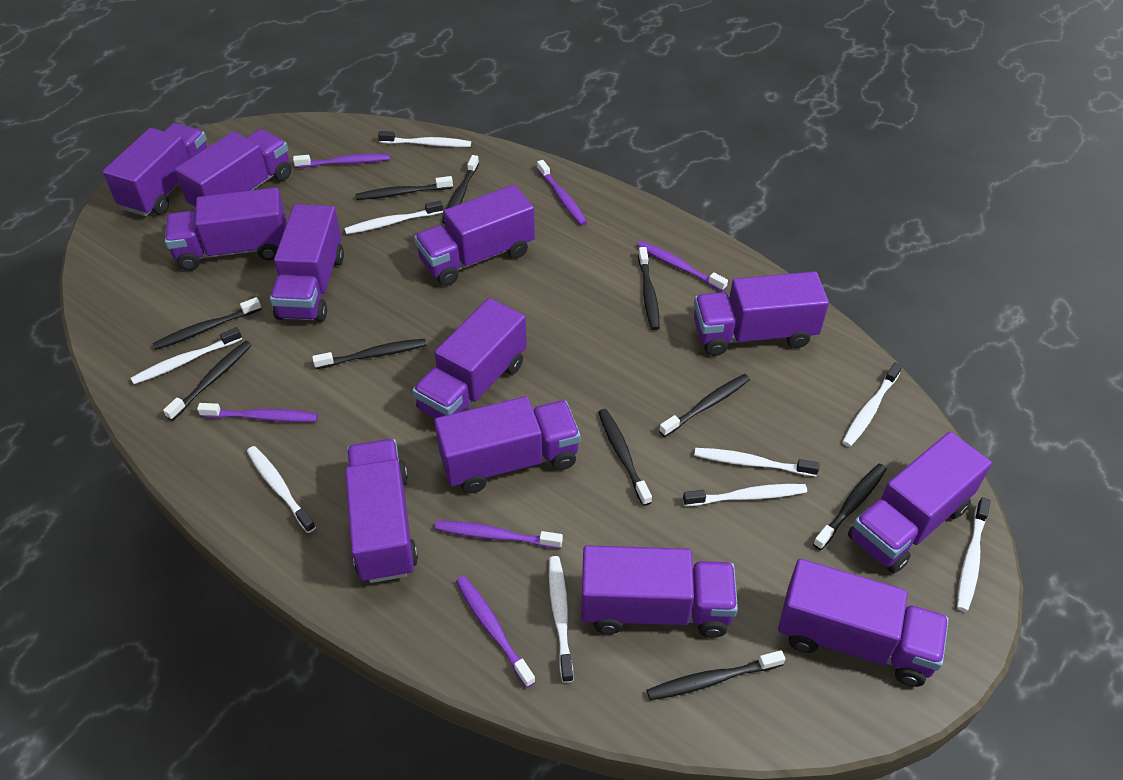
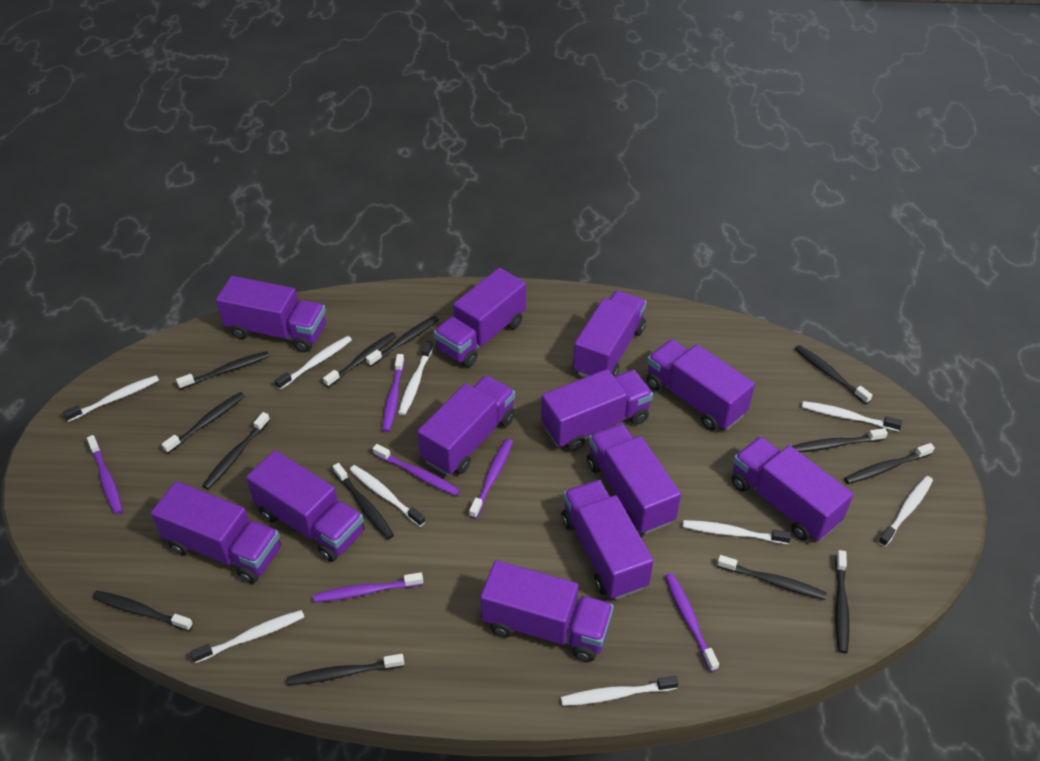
black toothbrush: [153,297,262,350] [163,341,252,421] [312,338,427,369] [355,176,453,200] [442,155,479,224] [598,409,652,506] [638,247,660,330] [647,650,785,700] [659,374,750,437] [813,463,887,550] = 10 -> [92,590,193,631] [161,392,245,453] [176,351,269,390] [202,412,270,489] [287,654,404,685] [323,333,396,388] [333,463,394,539] [366,316,439,367] [717,555,827,600] [792,428,888,452] [795,345,873,404] [835,550,850,653] [844,443,935,484] = 13

